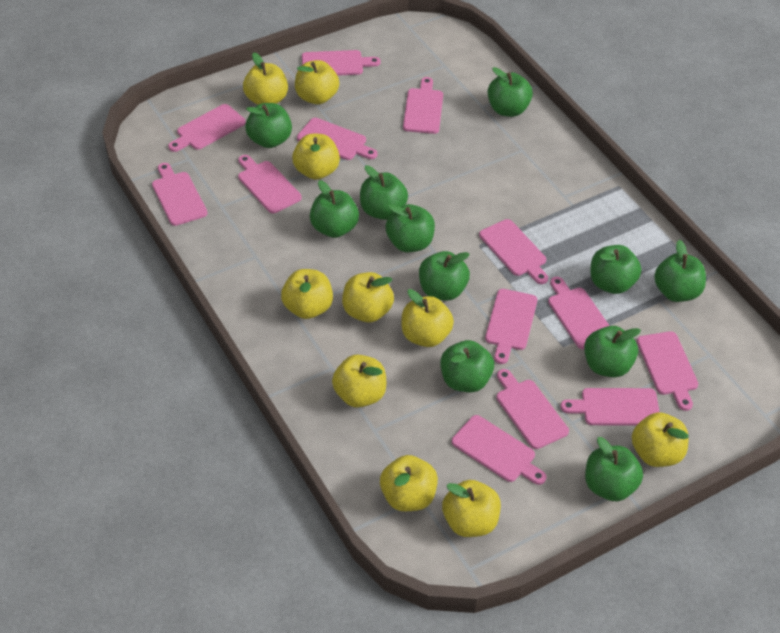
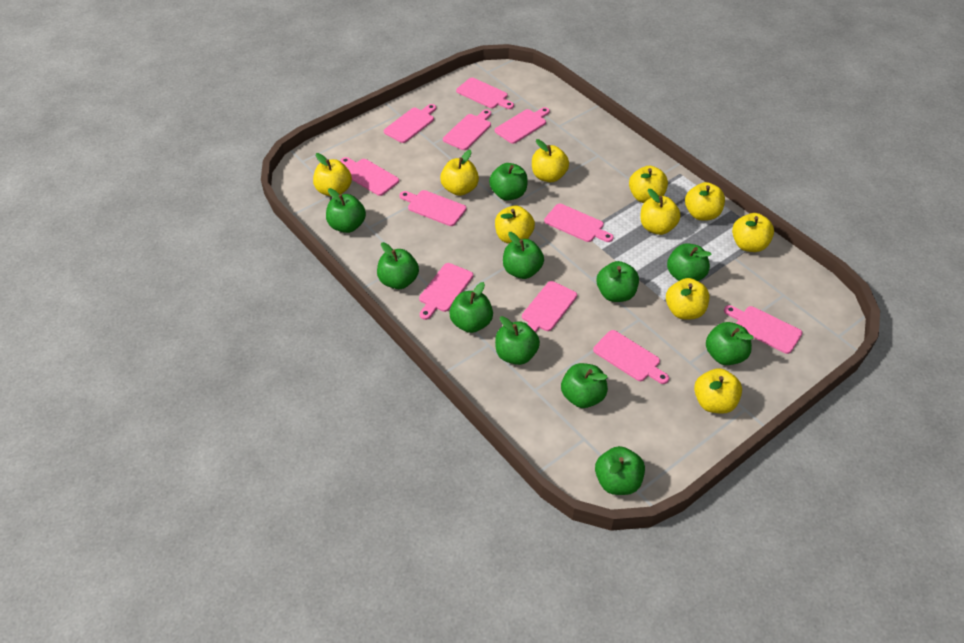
pink cutting board: [152,163,208,226] [168,104,246,152] [238,155,302,213] [297,118,377,160] [302,50,381,76] [403,77,443,134] [452,415,546,485] [479,219,548,284] [485,289,537,364] [496,369,569,449] [548,277,609,349] [560,388,659,425] [637,331,698,411] = 13 -> [340,157,399,196] [384,104,436,143] [400,190,466,226] [419,263,473,320] [443,109,491,150] [456,78,514,109] [495,107,550,144] [522,281,577,332] [544,204,614,242] [593,330,669,384] [724,305,802,354] = 11

